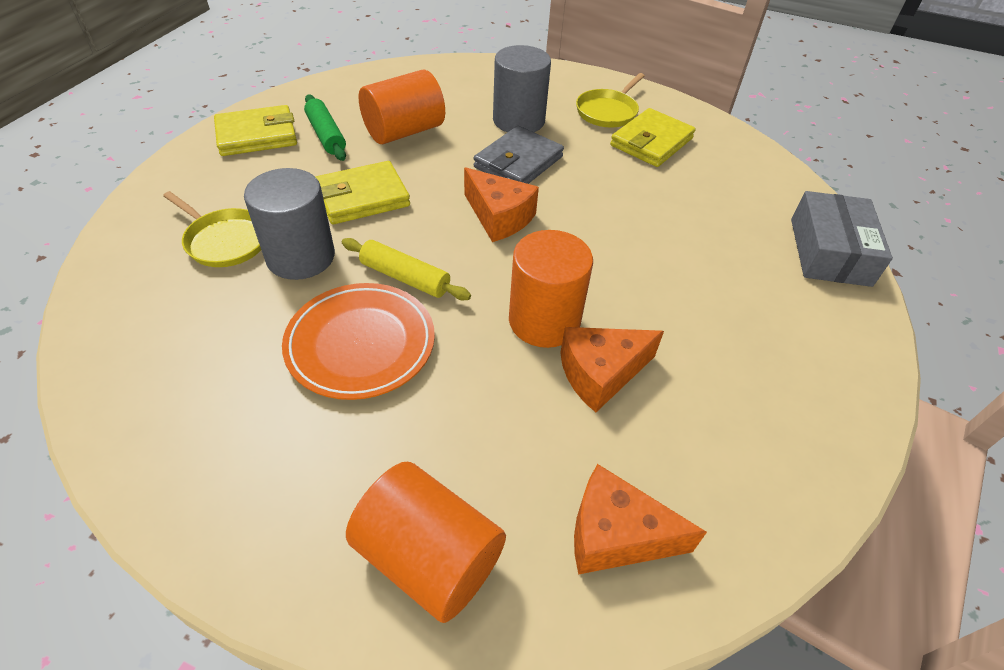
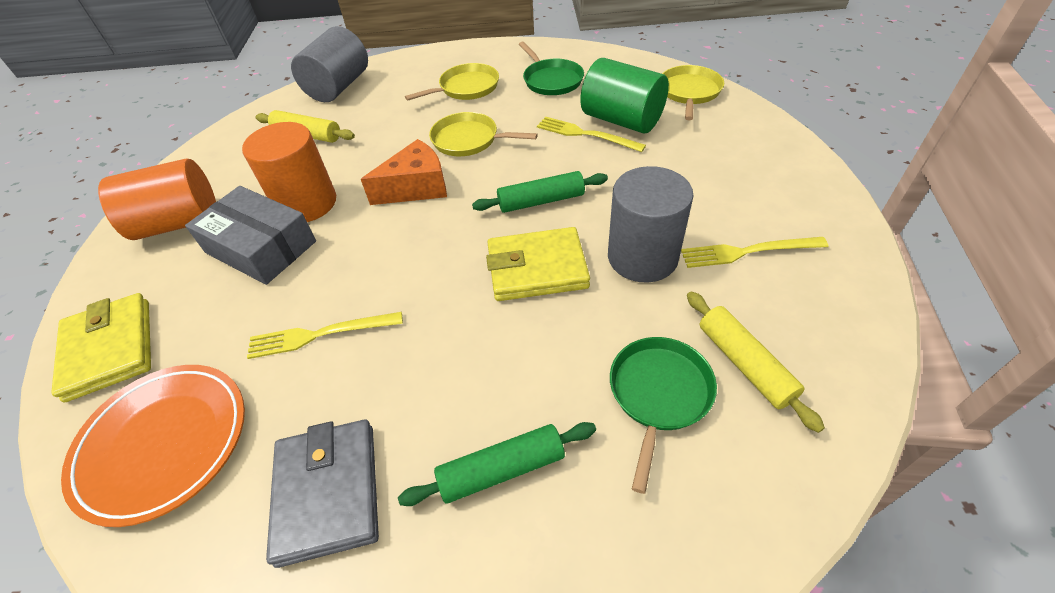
green cylinder: none = 0 -> [580,58,669,134] = 1
green pan: none = 0 -> [519,42,584,95] [610,337,717,494] = 2
green rolling pin: [304,95,346,161] = 1 -> [398,422,596,506] [472,171,608,213] = 2
orange cheese: [464,167,539,242] [560,327,664,412] [574,464,707,575] = 3 -> [361,139,447,205] = 1
orange cylinder: [346,462,506,623] [359,70,445,144] [509,230,593,348] = 3 -> [98,158,216,240] [242,122,336,222] = 2
yellow fork: none = 0 -> [247,312,403,359] [537,116,646,152] [681,237,828,268] = 3
yellow pan: [163,191,261,267] [576,73,645,128] = 2 -> [405,63,499,101] [429,112,538,156] [662,65,724,120] = 3
yellow rolling pin: [342,238,471,300] = 1 -> [256,110,355,143] [687,291,825,433] = 2
yellow wallet: [214,105,297,156] [316,161,410,224] [610,108,696,167] = 3 -> [51,293,151,402] [486,227,590,301] = 2

